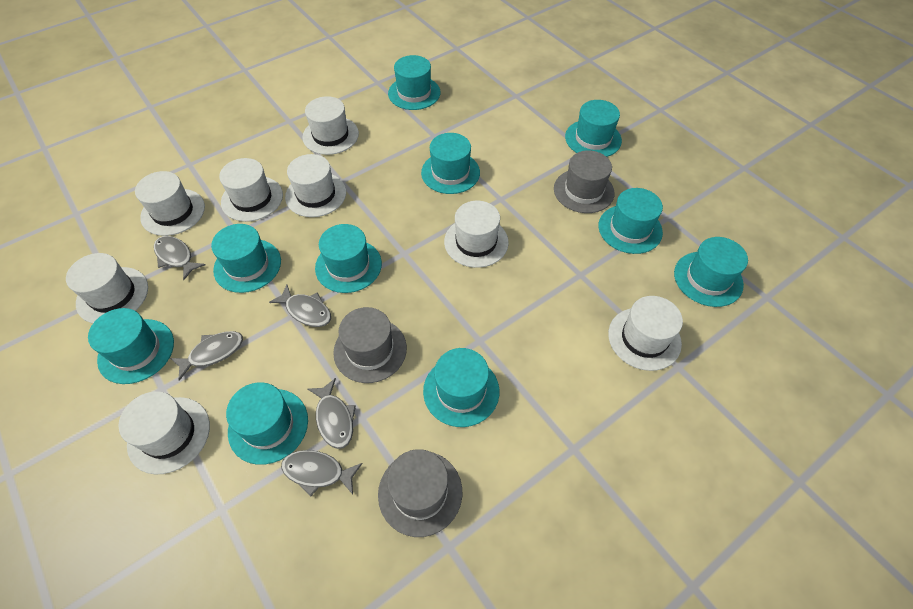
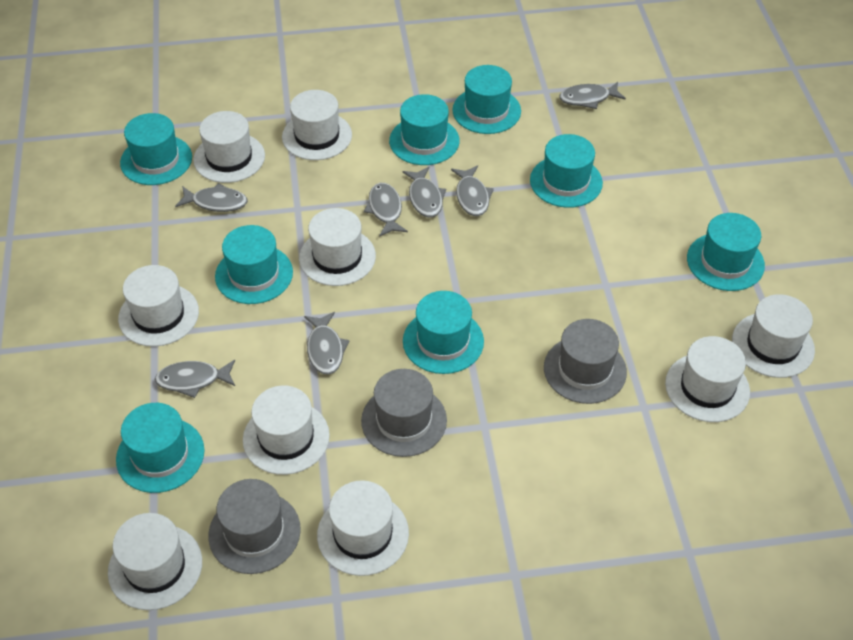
grey fish: [154,236,205,280] [170,331,243,381] [269,285,331,327] [281,450,363,496] [308,378,356,449] = 5 -> [155,360,235,398] [175,183,248,212] [304,312,350,375] [364,183,408,237] [403,167,446,218] [451,165,494,216] [559,82,626,109] = 7
turquoise hat: [88,308,174,384] [211,224,281,293] [226,382,308,465] [315,224,382,293] [388,55,441,110] [421,133,480,194] [423,348,499,427] [565,100,622,157] [598,188,663,254] [674,237,748,307] = 10 -> [116,403,205,493] [120,113,192,185] [215,225,293,304] [389,94,460,165] [403,291,484,374] [452,65,521,134] [530,134,603,208] [687,213,765,291] = 8
white hat: [66,253,148,323] [118,391,210,475] [135,171,205,236] [219,158,283,222] [285,154,346,217] [302,96,359,155] [444,201,509,268] [608,296,683,371] = 8 -> [108,513,202,610] [118,265,199,347] [193,111,265,183] [243,385,330,475] [282,90,352,160] [299,208,376,286] [317,480,409,576] [665,336,750,422] [732,294,815,378] = 9

